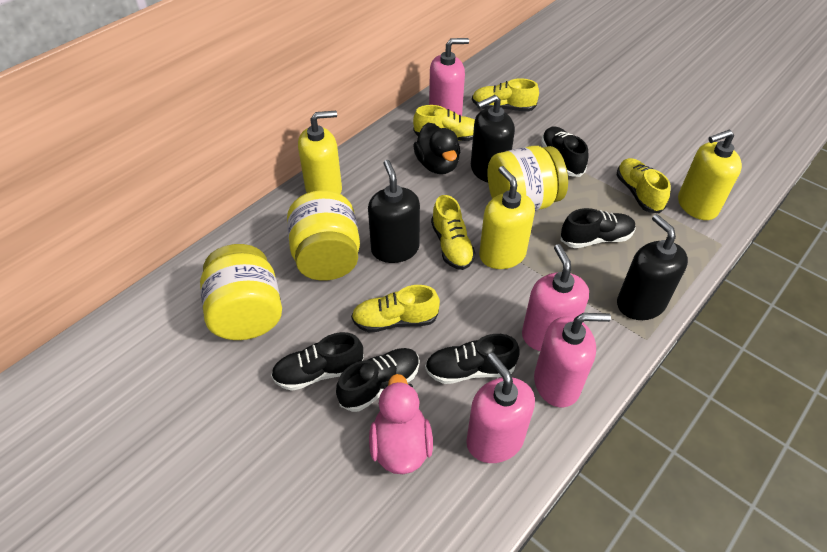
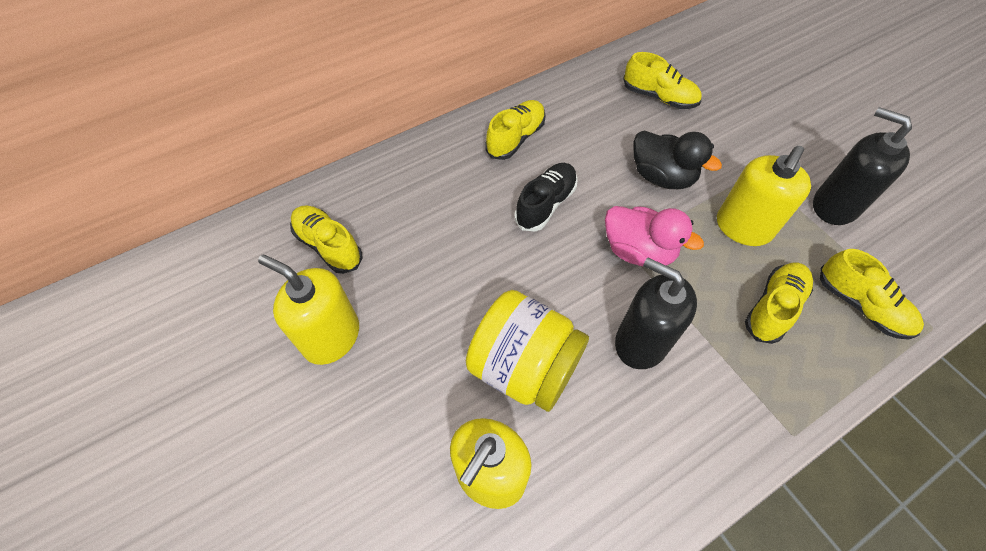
black shoe: [271,332,364,391] [336,348,420,412] [425,334,520,384] [541,127,589,177] [560,208,636,248] = 5 -> [515,163,578,231] = 1
black soap dispenser: [368,160,420,263] [471,95,515,182] [617,214,688,320] = 3 -> [615,257,697,369] [813,107,912,225] = 2
pink soap dispenser: [429,38,469,116] [466,353,535,463] [522,244,589,351] [534,313,611,408] = 4 -> none = 0
yellow jar: [200,244,282,340] [287,190,360,281] [488,146,568,211] = 3 -> [466,290,589,412] = 1

